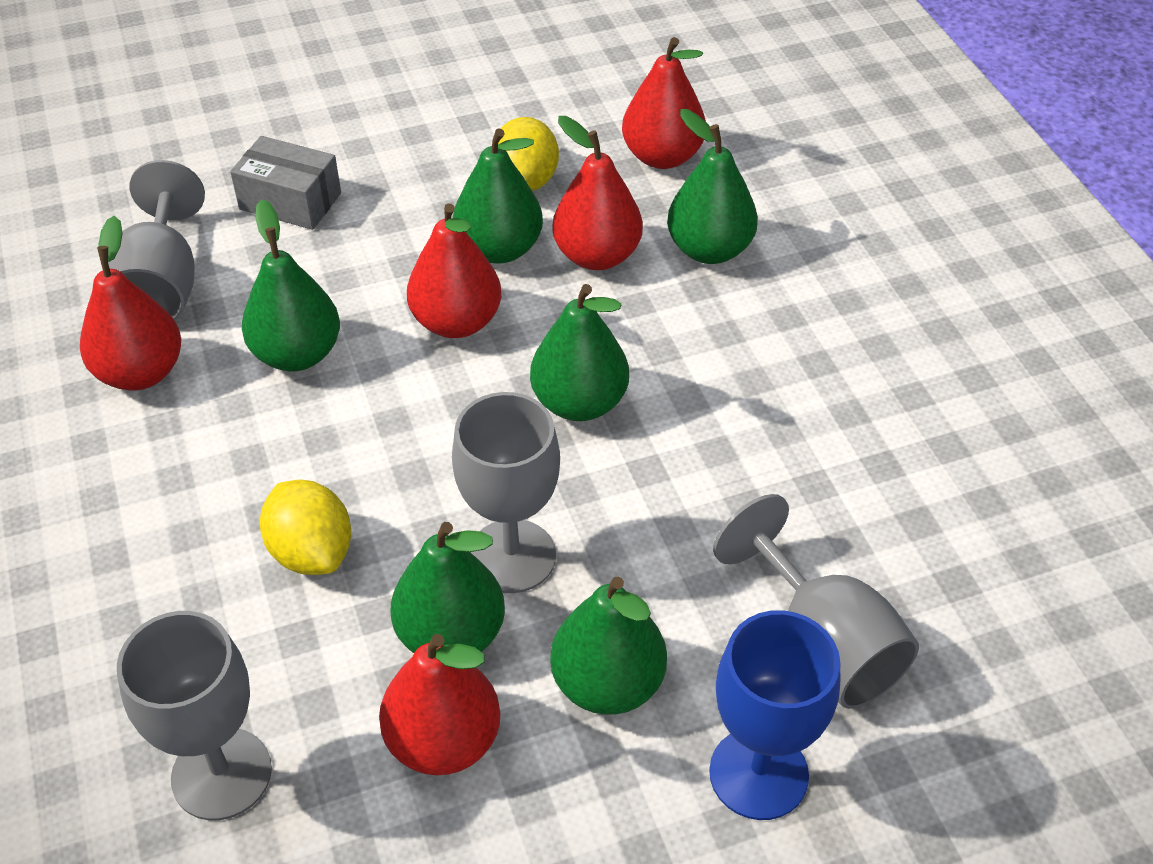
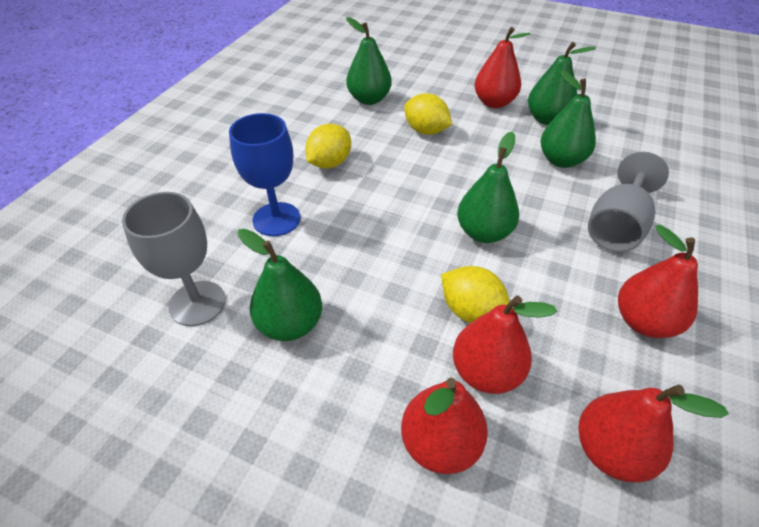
green pear: [242,199,340,371] [391,522,505,653] [453,128,543,264] [530,284,629,421] [550,577,667,715] [667,109,758,264] = 6 -> [238,229,322,341] [346,17,392,105] [457,132,519,243] [528,42,596,125] [540,70,596,168] = 5
grey box: [230,136,341,230] = 1 -> none = 0
grey goblet: [108,160,205,321] [117,611,272,820] [452,392,560,593] [713,494,919,709] = 4 -> [122,192,226,326] [588,152,669,252] = 2
yellow lemon: [260,480,351,575] [491,117,559,191] = 2 -> [305,124,351,168] [404,93,452,135] [441,266,510,323] = 3

